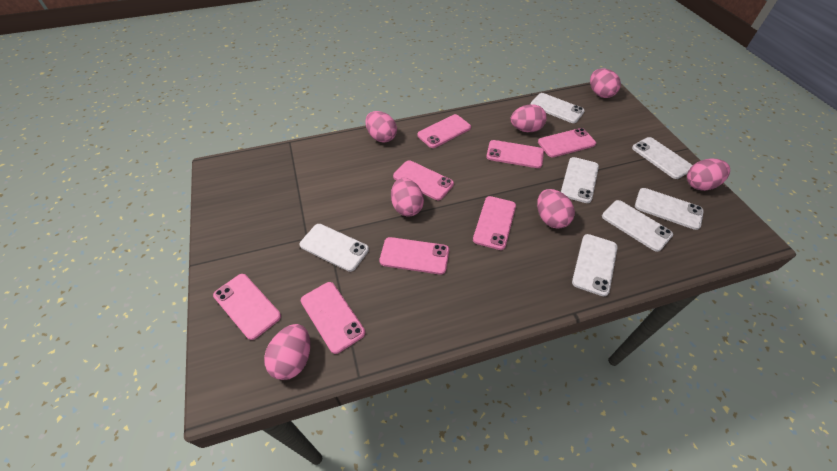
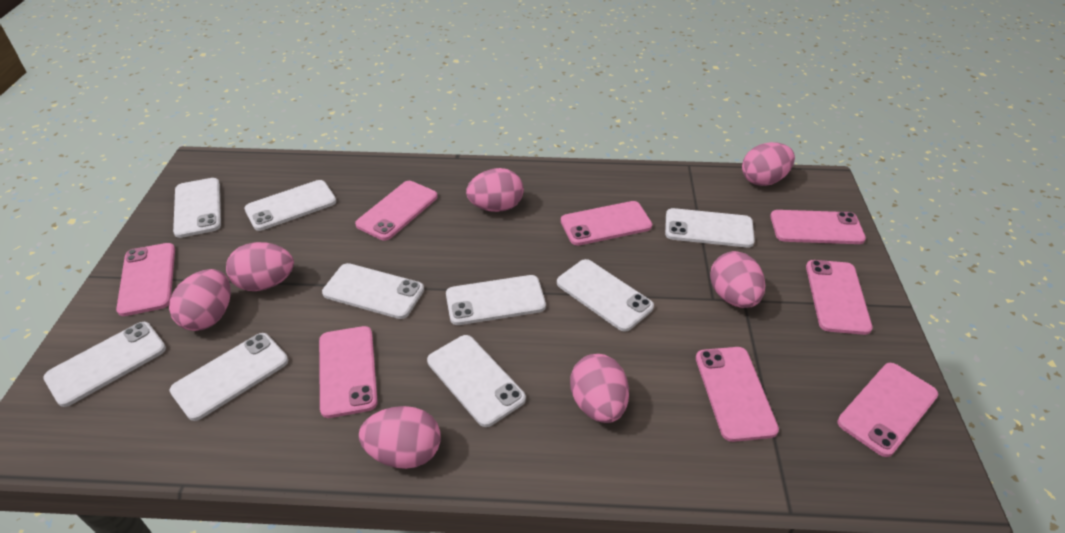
white phone: [299,224,369,272] [531,93,585,123] [561,157,599,203] [572,234,618,296] [602,200,673,252] [632,137,693,179] [635,188,704,230] = 7 -> [43,322,166,407] [169,333,288,421] [173,178,221,238] [245,180,336,231] [322,263,424,319] [427,335,526,427] [446,275,546,325] [557,259,654,332] [665,208,755,248] = 9

